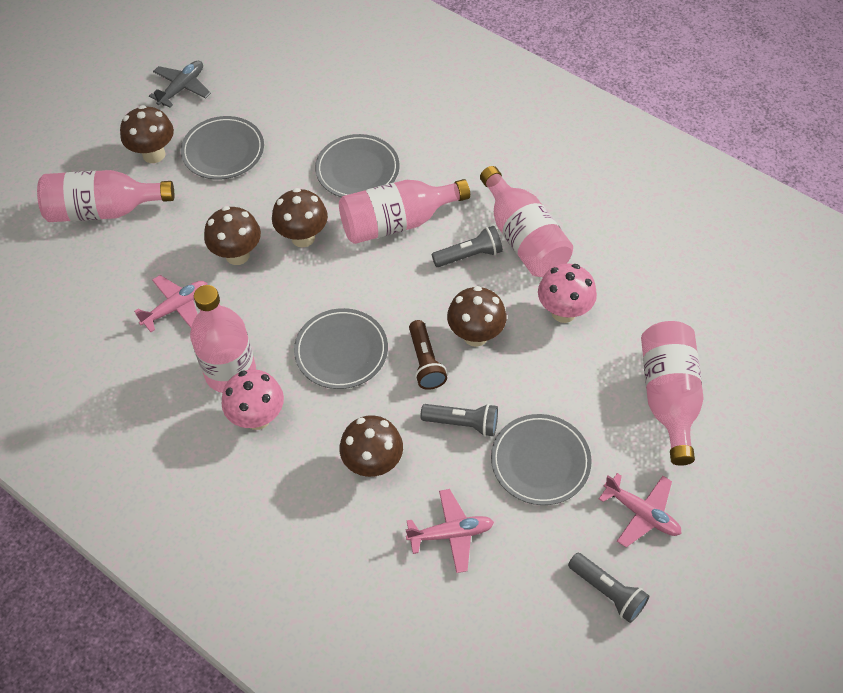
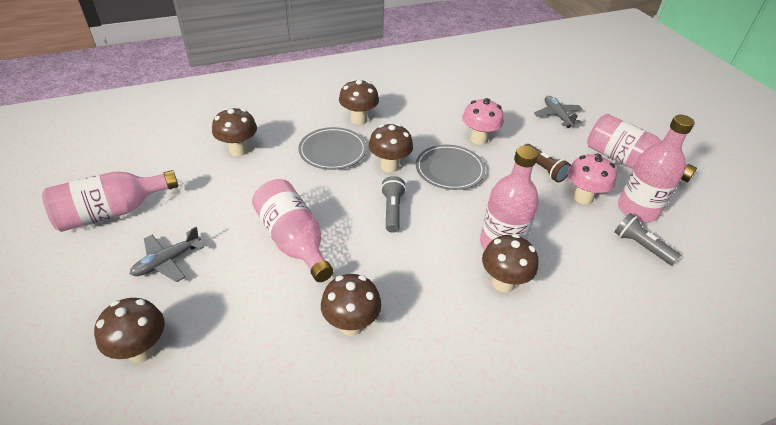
brown mushroom: [120,105,174,163] [204,206,261,265] [272,188,328,247] [339,415,403,477] [447,286,507,347] = 5 -> [94,298,165,363] [212,108,257,156] [321,274,381,336] [339,79,379,125] [369,123,413,173] [482,234,538,292] = 6
grey flashlight: [420,404,498,437] [432,226,503,267] [568,553,649,623] = 3 -> [381,176,406,233] [614,213,681,266] = 2
grey plane: [149,61,211,107] = 1 -> [130,227,204,282] [534,96,583,128] = 2
grey plate: [181,116,264,180] [294,308,388,389] [315,134,400,197] [491,414,592,505] = 4 -> [298,127,367,170] [416,145,486,190] = 2
pink plane: [134,275,207,332] [405,489,494,573] [599,473,682,547] = 3 -> none = 0

